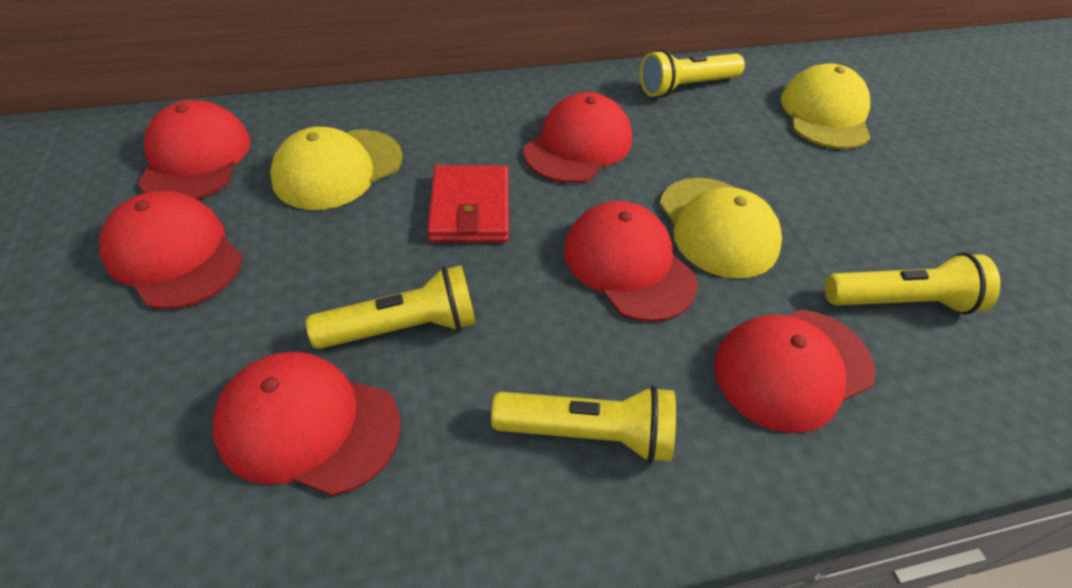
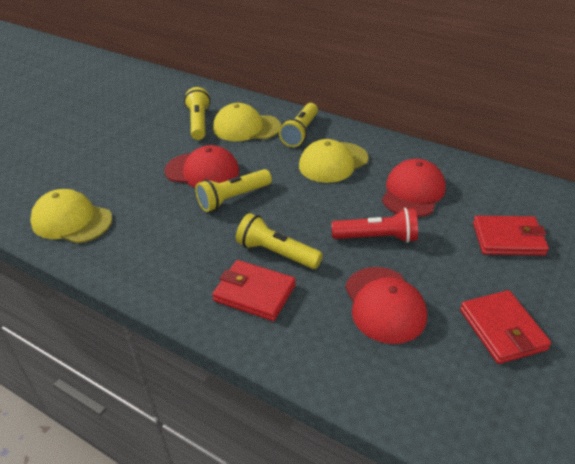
red cap: [99,191,243,310] [138,100,251,199] [212,352,401,496] [524,92,632,183] [564,201,698,322] [714,309,876,433] = 6 -> [165,145,239,187] [345,267,427,344] [382,159,446,217] = 3
red flashlight: none = 0 -> [331,208,418,243] = 1
red wallet: [427,165,509,242] = 1 -> [212,260,296,321] [460,290,551,364] [473,216,549,256] = 3

